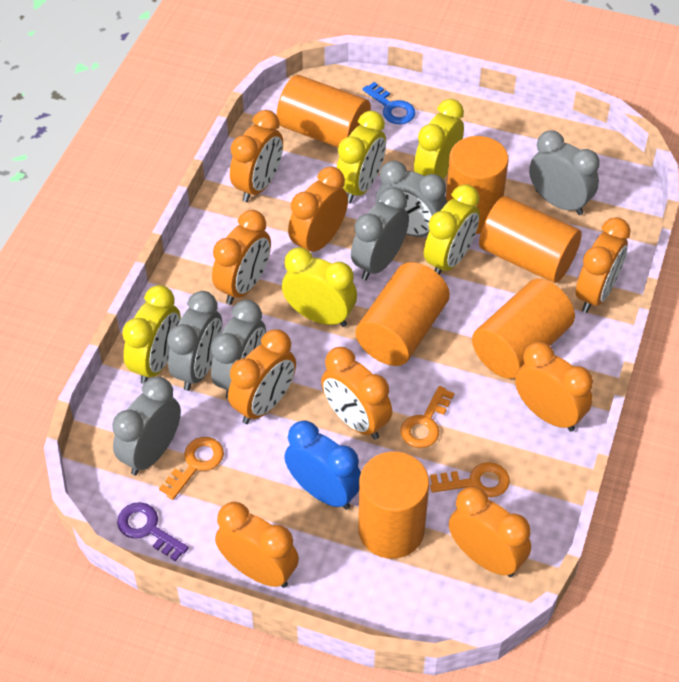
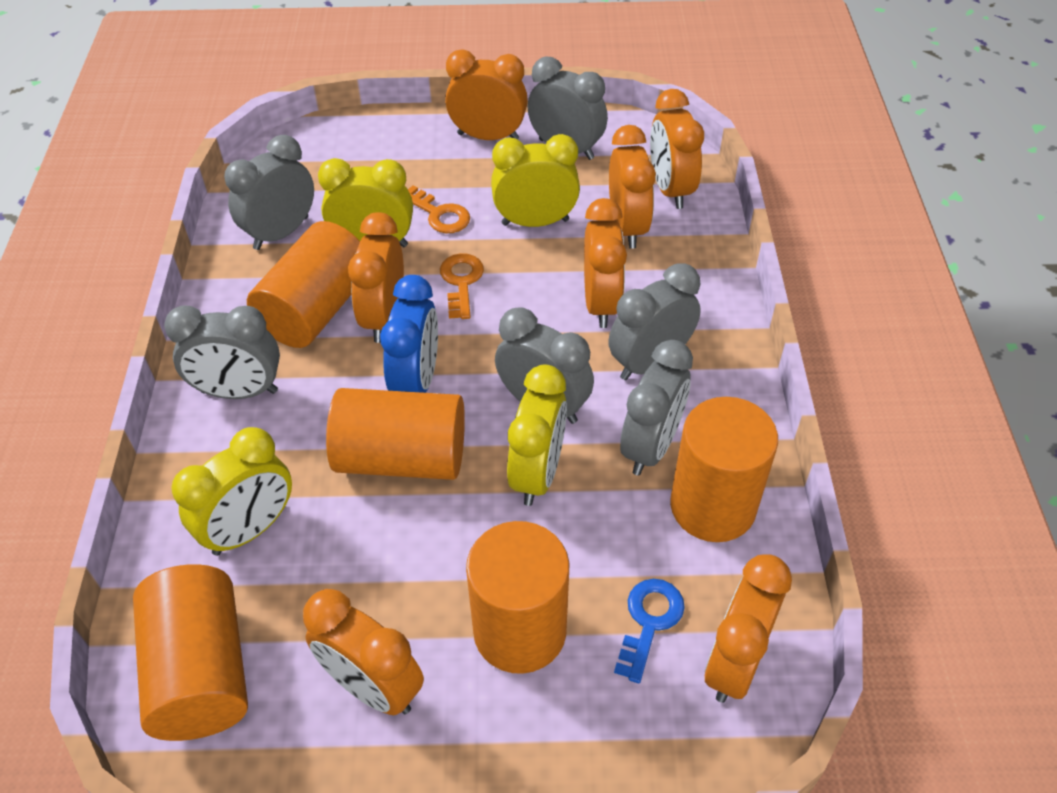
orange clock: [212,210,271,305] [215,502,299,588] [228,329,296,424] [230,110,283,202] [288,167,348,252] [321,347,392,440] [449,486,531,577] [515,342,593,432] [576,217,631,313] = 9 -> [303,589,424,715] [348,212,404,343] [445,50,528,140] [584,198,627,328] [609,125,656,249] [650,89,704,209] [704,554,792,703] = 7
orange cylinder: [277,75,371,147] [356,262,450,366] [358,452,429,559] [446,136,509,234] [472,279,575,379] [479,196,582,283] = 6 -> [133,564,248,741] [247,221,360,348] [326,388,465,480] [466,521,569,674] [670,397,778,542] = 5
orange key: [159,437,224,500] [400,386,454,448] [430,462,510,497] = 3 -> [408,186,470,233] [440,253,484,319] = 2
purple key: [117,502,189,561] = 1 -> none = 0
yellow clock: [122,285,181,384] [282,247,357,327] [337,111,386,203] [414,99,464,179] [424,184,480,275] = 5 -> [171,427,292,556] [318,158,413,247] [491,134,580,227] [507,365,567,506] = 4

